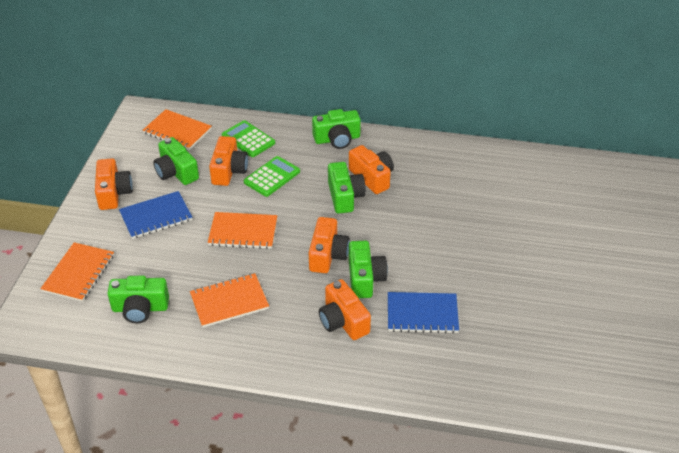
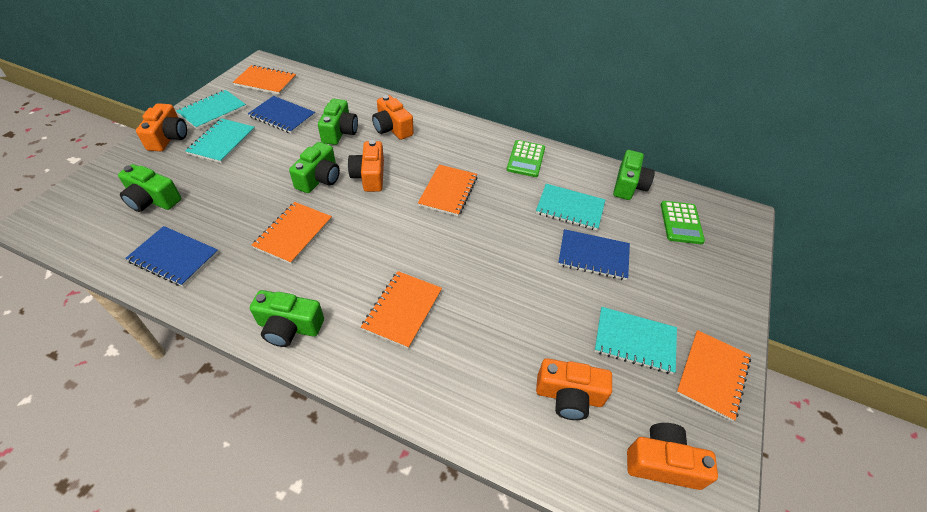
blue notebook: [119,191,192,239] [388,292,459,334] = 2 -> [125,226,219,287] [248,96,315,134] [558,229,630,280] = 3
orange notebook: [40,242,114,302] [143,109,212,150] [190,273,269,327] [208,212,277,249] = 4 -> [233,65,296,95] [251,202,332,264] [361,271,442,349] [418,164,477,216] [676,330,751,421] = 5
turquoise notebook: none = 0 -> [176,90,246,130] [185,118,255,163] [536,184,605,230] [594,307,677,374] = 4

